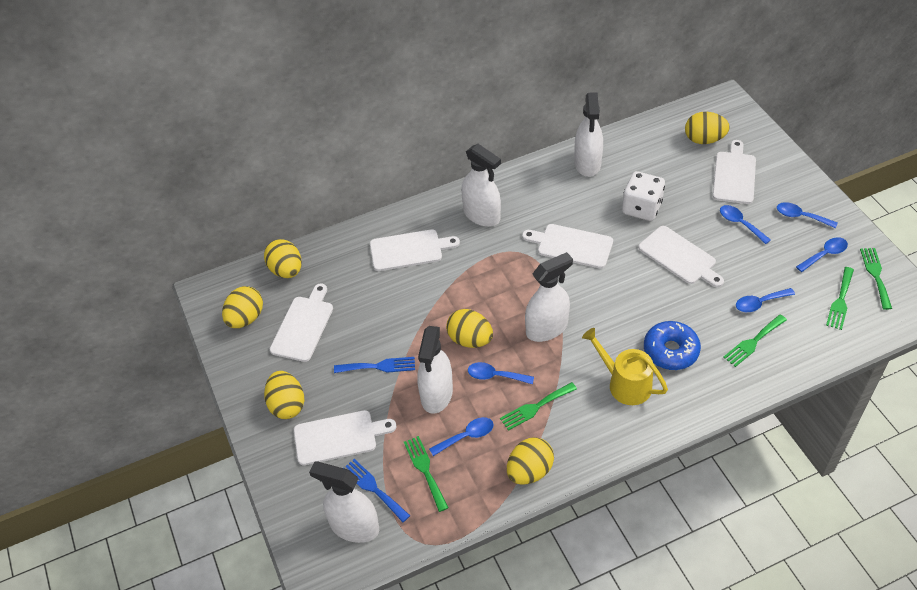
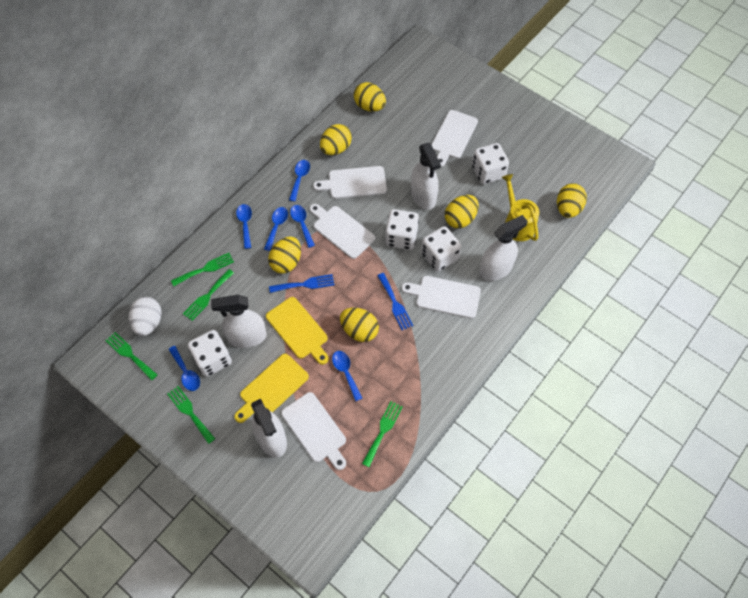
blue donut: [644,321,701,370] = 1 -> none = 0
white cutting board: [270,283,333,362] [294,410,396,465] [370,229,460,271] [522,224,613,268] [639,226,724,287] [713,140,756,204] = 6 -> [281,392,346,470] [310,204,375,259] [313,166,387,199] [402,276,481,319] [431,110,478,167] = 5
white dice: [622,171,665,221] = 1 -> [188,330,232,377] [385,209,419,250] [421,226,461,271] [472,143,509,184] = 4
white egg: none = 0 -> [129,297,162,336] = 1
white spray bottle: [309,461,379,543] [417,326,453,414] [461,144,501,227] [525,252,573,342] [574,92,603,177] = 5 -> [211,295,267,348] [251,399,287,458] [411,143,441,210] [479,215,528,281] = 4
yellow cutting board: none = 0 -> [234,354,309,423] [266,297,329,365] = 2

